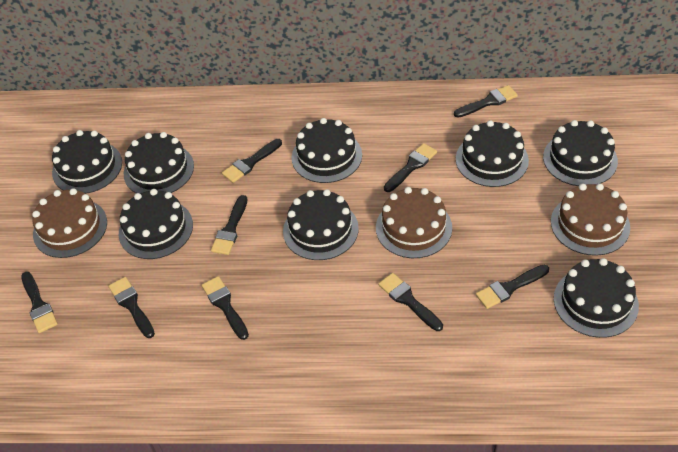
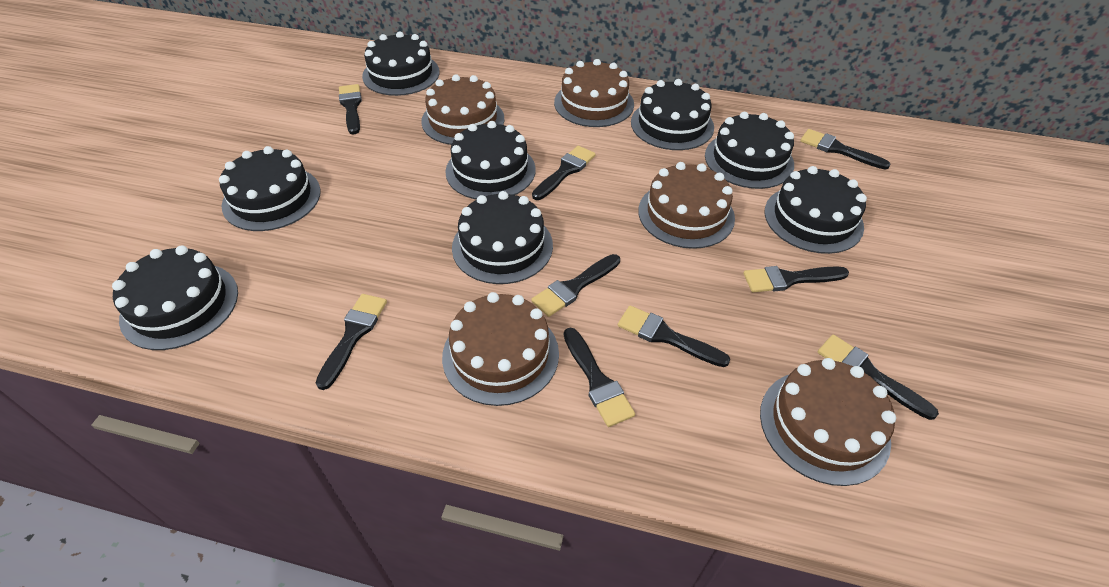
brown cake: [32,188,107,258] [376,187,452,258] [551,183,630,256] = 3 -> [421,74,505,145] [442,292,559,406] [554,59,634,127] [638,162,735,249] [760,358,896,486] = 5

